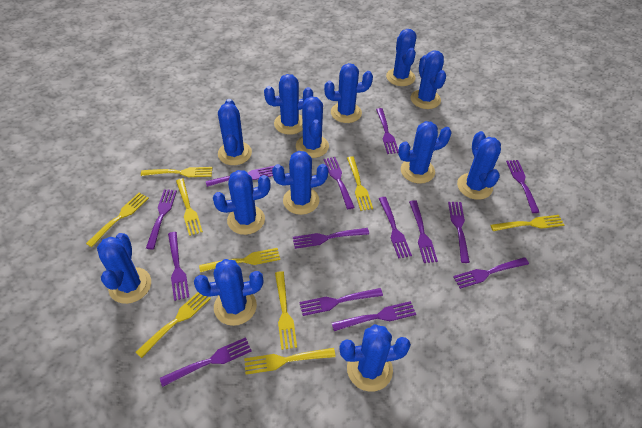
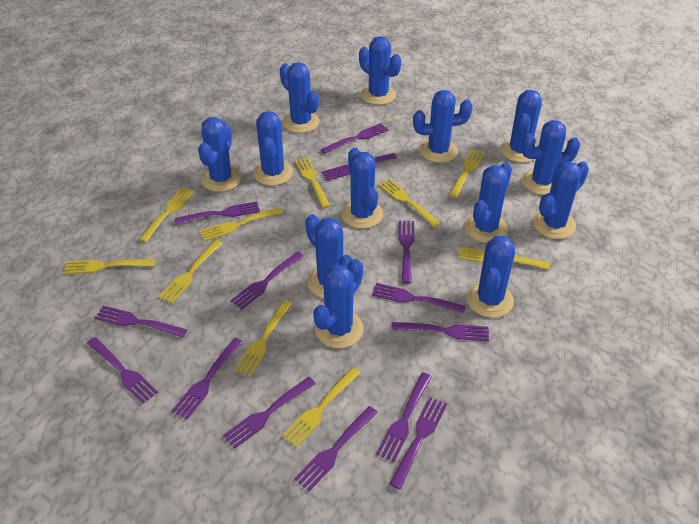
yellow fork: [86,193,149,247] [136,292,211,358] [141,167,213,177] [176,178,203,236] [199,248,280,272] [244,348,336,375] [275,271,297,350] [347,156,373,211] [490,215,564,231] = 9 -> [63,259,156,274] [139,187,194,242] [159,240,223,303] [200,207,283,241] [234,300,292,377] [282,367,360,447] [295,157,331,208] [379,179,441,227] [449,149,485,198] [459,247,550,269] = 10

